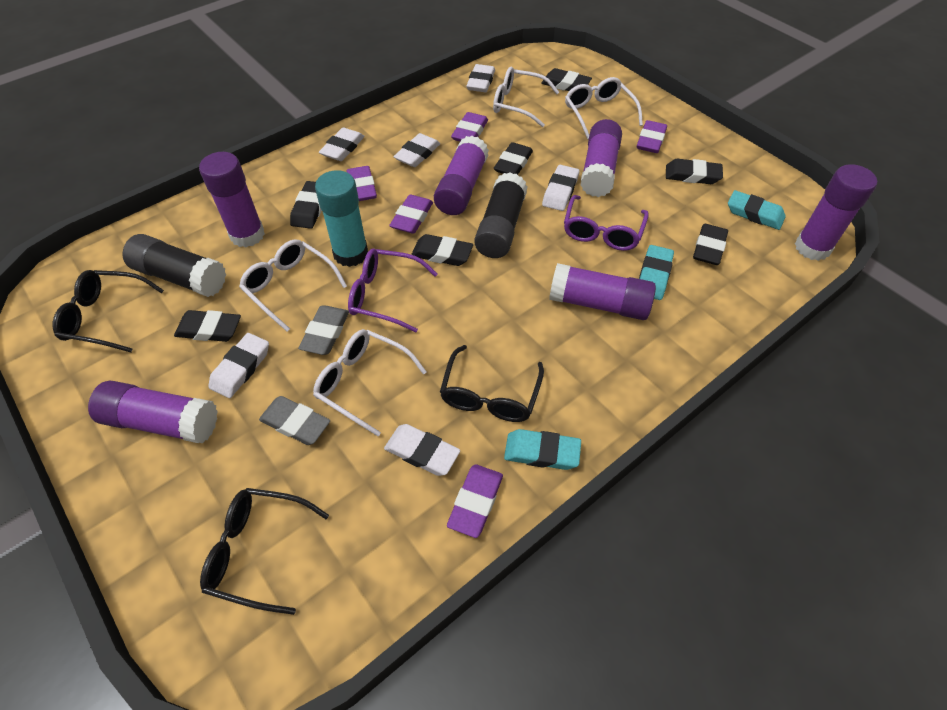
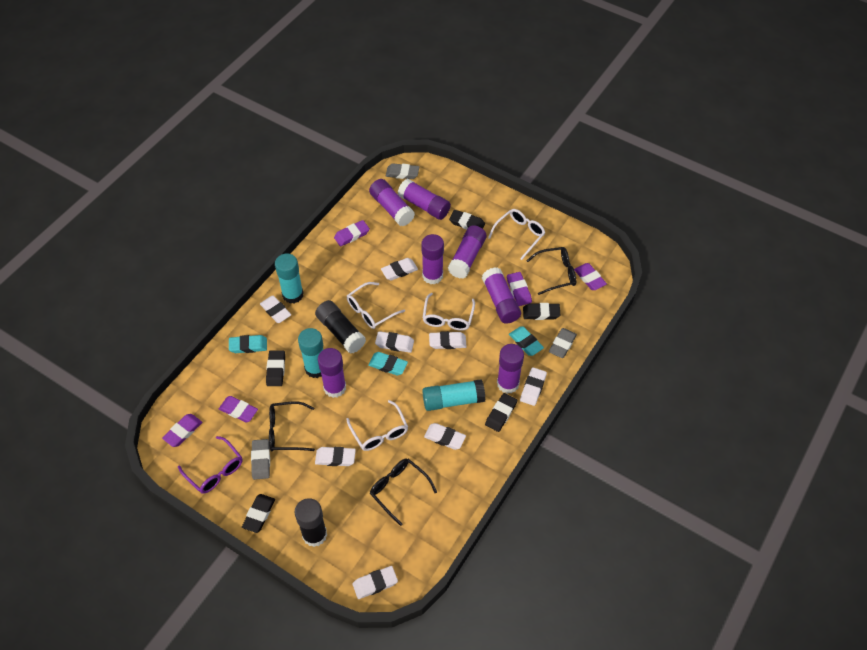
black eraser: [174,310,241,342] [290,181,322,229] [411,234,473,266] [494,142,533,175] [541,68,592,91] [666,159,723,184] [693,224,728,265] = 7 -> [242,494,275,533] [266,350,285,386] [449,210,485,230] [485,393,517,432] [523,303,560,320] = 5
grey eraser: [259,396,330,445] [298,305,349,355] = 2 -> [251,439,270,480] [386,163,419,179] [549,328,577,358] = 3
purple glasses: [348,249,437,332] [564,195,649,251] = 2 -> [178,436,243,494] = 1
purple glue stick: [88,381,218,443] [199,152,265,247] [434,136,489,215] [549,263,656,320] [581,119,622,197] [795,164,877,261] = 6 -> [318,348,346,398] [369,179,415,226] [398,179,451,220] [421,234,444,285] [448,225,486,279] [482,267,521,324] [497,344,524,394] = 7
turquoise glue stick: [315,170,368,267] = 1 -> [275,253,304,304] [298,328,323,378] [422,379,485,411] = 3
white eraser: [208,333,269,398] [319,128,365,161] [384,424,460,476] [394,133,440,167] [466,64,495,92] [542,165,579,211] = 6 -> [260,296,291,323] [315,447,356,466] [353,566,398,599] [375,331,414,353] [381,258,418,280] [424,423,466,450] [429,331,467,349] [520,367,547,406] = 8

